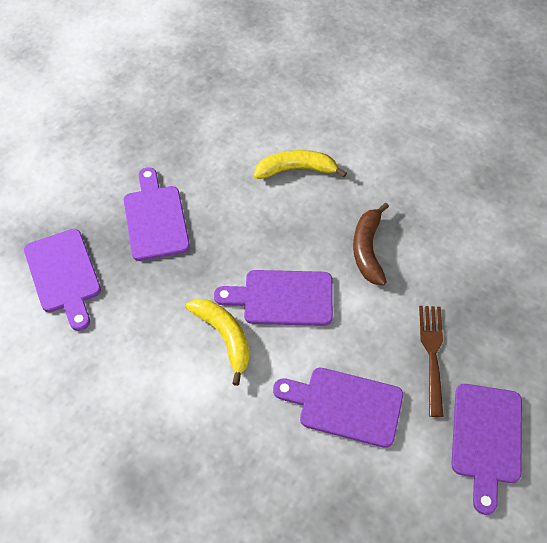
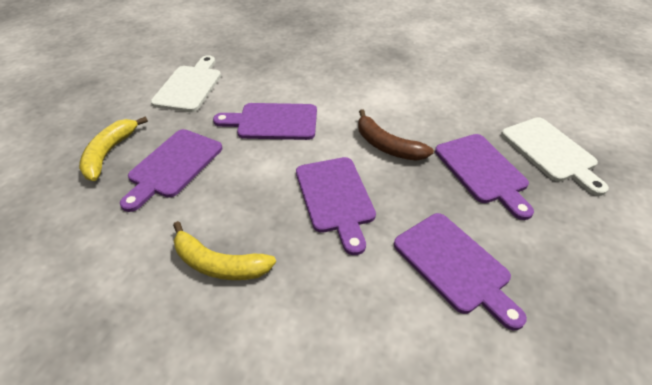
brown fork: [419,306,443,417] = 1 -> none = 0
white cutting board: none = 0 -> [151,55,221,112] [501,117,609,196] = 2

